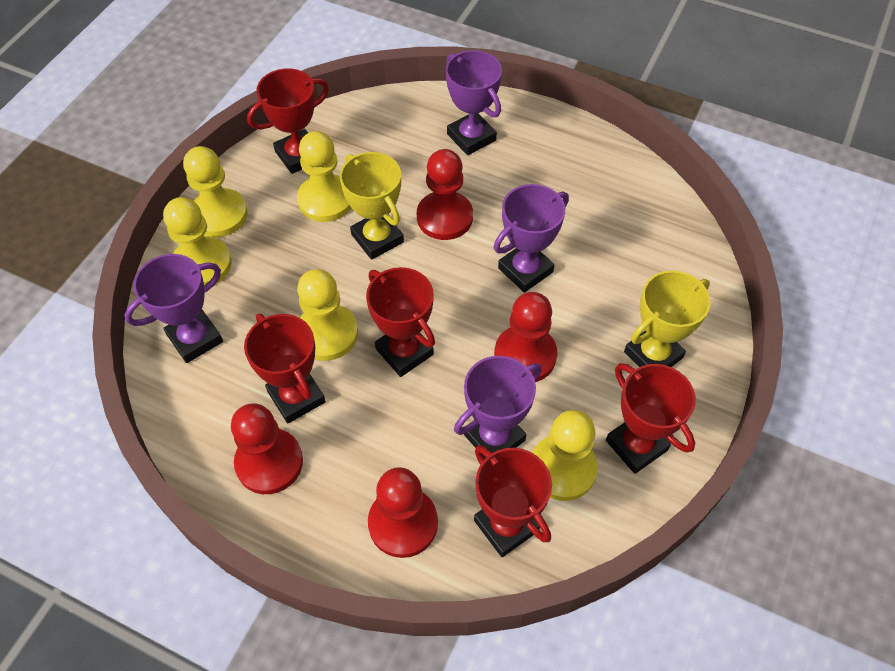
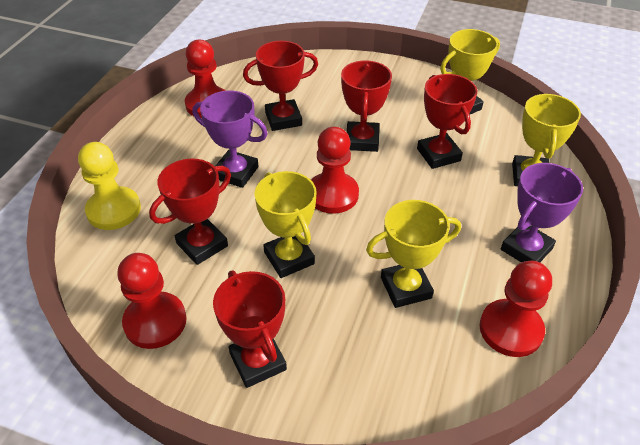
purple trophy: [124,254,223,363] [446,50,502,155] [454,356,542,458] [494,184,569,293] = 4 -> [193,90,268,188] [501,163,583,262] = 2
yellow pawn: [163,197,232,285] [183,146,248,237] [297,131,351,222] [297,269,358,361] [532,410,598,501] = 5 -> [78,142,141,230] = 1
yellow trophy: [340,152,404,260] [624,271,710,367] = 2 -> [254,171,317,278] [366,200,461,308] [440,29,500,115] [512,94,581,186] = 4

